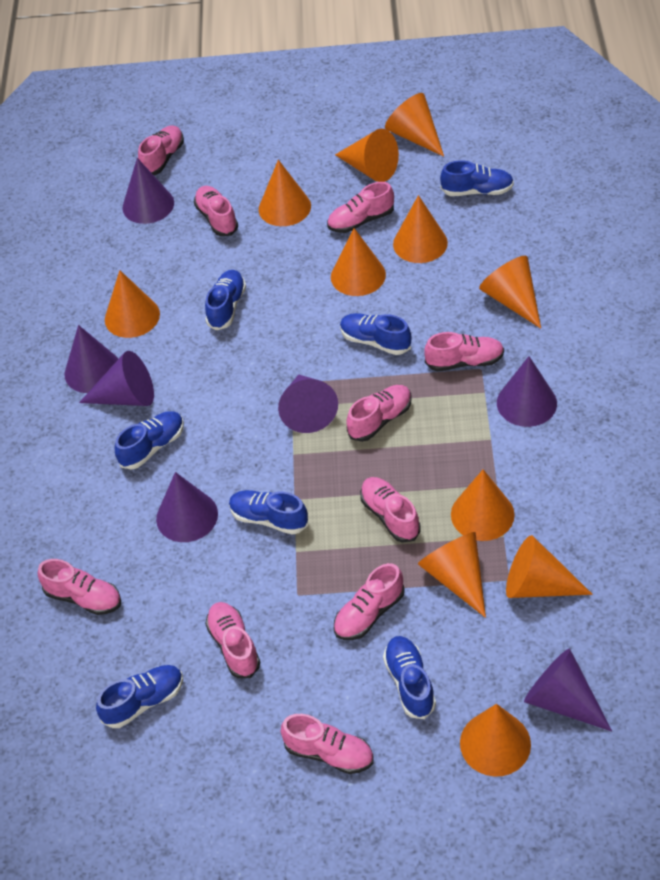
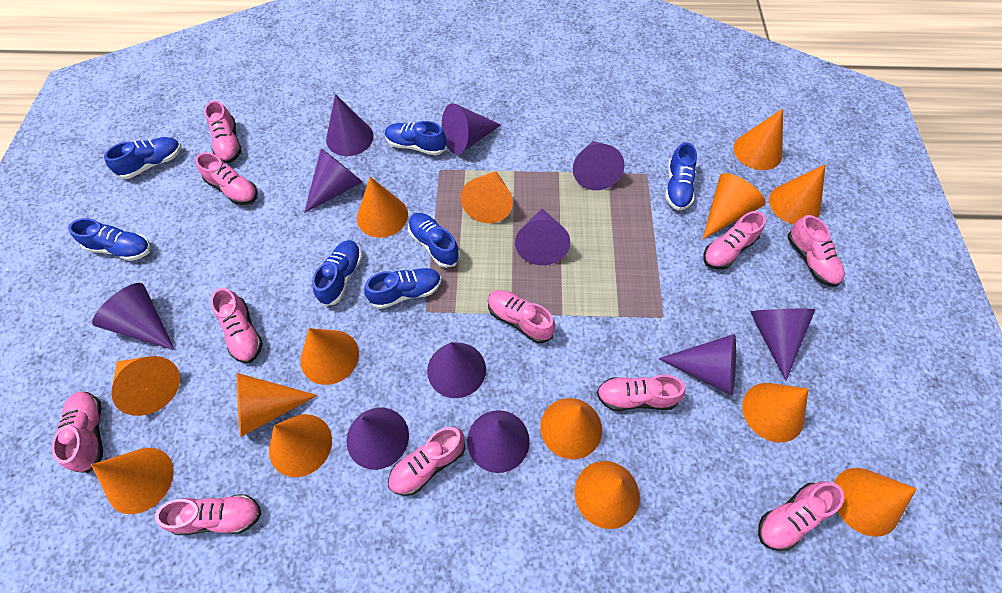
orange cone: [105,270,160,338] [259,160,311,226] [331,228,386,296] [335,129,399,182] [385,93,444,157] [393,195,448,263] [418,532,486,618] [451,470,515,541] [460,704,531,777] [479,256,541,328] [506,535,593,598] = 11 -> [91,448,174,514] [111,356,180,416] [237,373,318,437] [269,414,332,477] [300,328,359,385] [357,177,408,238] [461,171,513,223] [541,398,602,459] [575,461,640,529] [703,173,766,239] [734,108,783,170] [742,383,808,443] [769,164,826,225] [834,468,917,537] = 14
pink shoe: [38,559,121,615] [138,125,184,175] [194,186,238,236] [205,602,260,678] [281,714,373,774] [327,182,394,233] [334,563,405,640] [346,385,411,442] [360,477,420,542] [424,332,504,371] = 10 -> [52,392,103,473] [155,494,261,535] [195,152,258,205] [204,100,241,164] [211,288,263,363] [388,427,465,496] [488,290,555,343] [597,374,686,411] [703,211,766,269] [758,481,844,551] [788,215,845,287] = 11
purple cone: [65,325,118,393] [79,351,154,406] [123,158,174,224] [156,472,218,542] [278,375,338,433] [497,356,557,427] [524,648,612,731] = 7 -> [92,283,175,350] [304,148,363,213] [326,94,374,156] [347,408,409,470] [427,342,486,398] [442,103,501,154] [467,410,530,473] [515,209,570,265] [573,141,624,190] [659,334,736,396] [750,309,816,381] = 11

